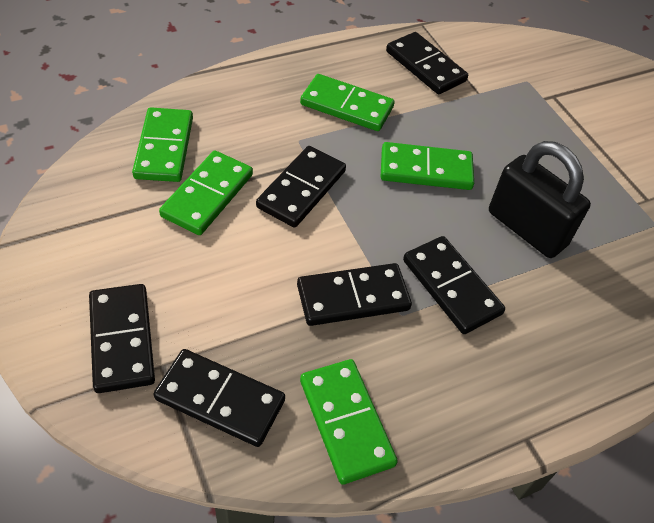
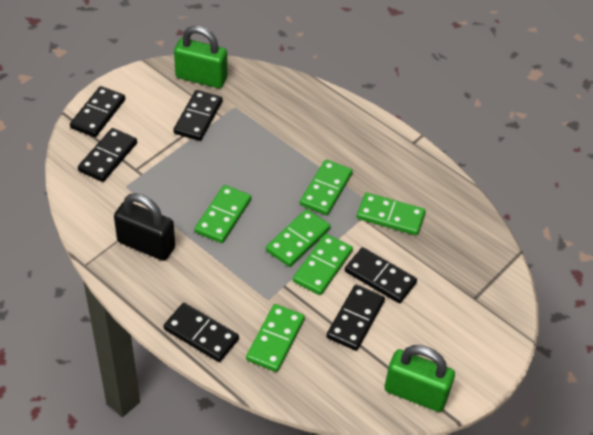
green domino: [132,107,193,182] [159,151,253,235] [300,74,395,131] [300,359,398,485] [381,142,474,190] = 5 -> [195,185,251,243] [246,304,305,372] [266,209,330,267] [293,234,353,295] [300,159,353,215] [357,192,426,235] = 6
green padlock: none = 0 -> [174,26,227,88] [384,345,455,412] = 2

